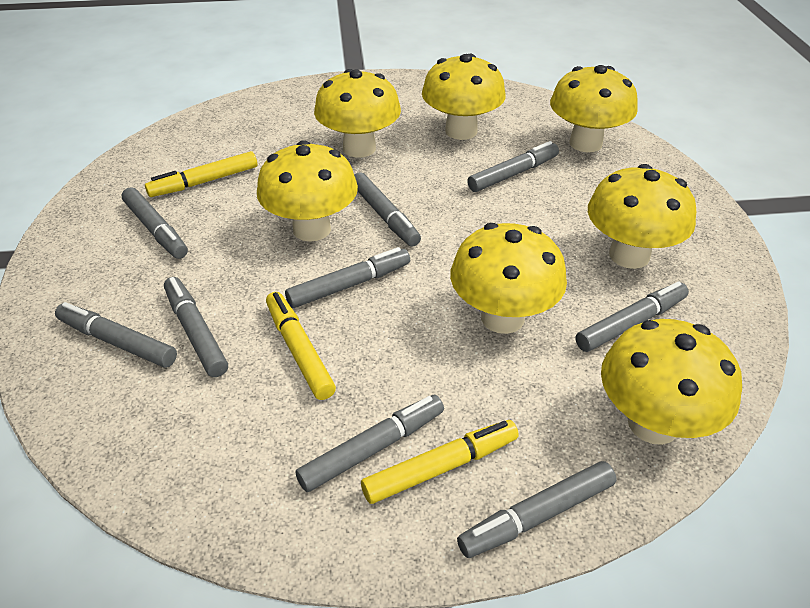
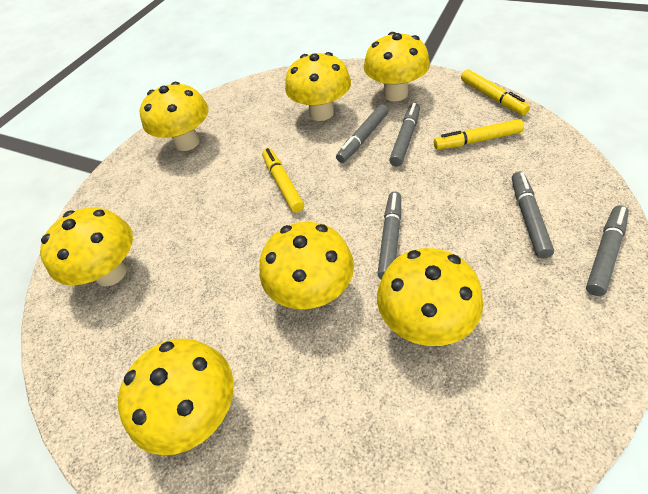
grey marker: [55,302,177,368] [122,187,188,259] [164,277,228,377] [285,247,410,308] [295,395,444,492] [354,172,421,247] [457,461,617,558] [467,141,559,192] [575,281,689,352] = 9 -> [336,104,388,163] [377,192,401,279] [389,103,420,167] [512,171,554,258] [586,205,629,296] = 5

